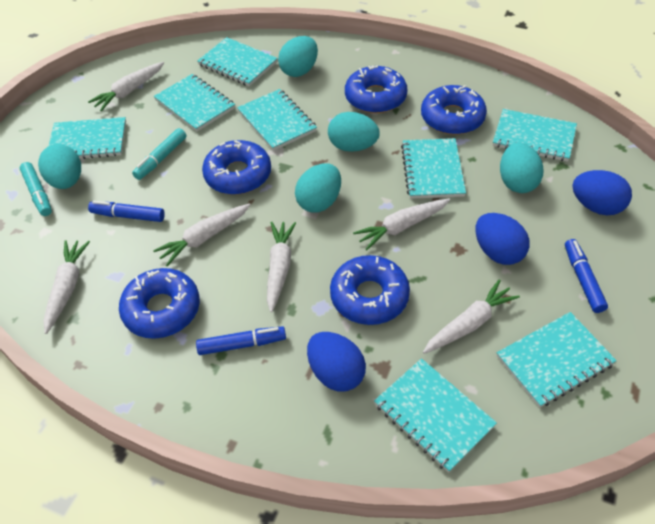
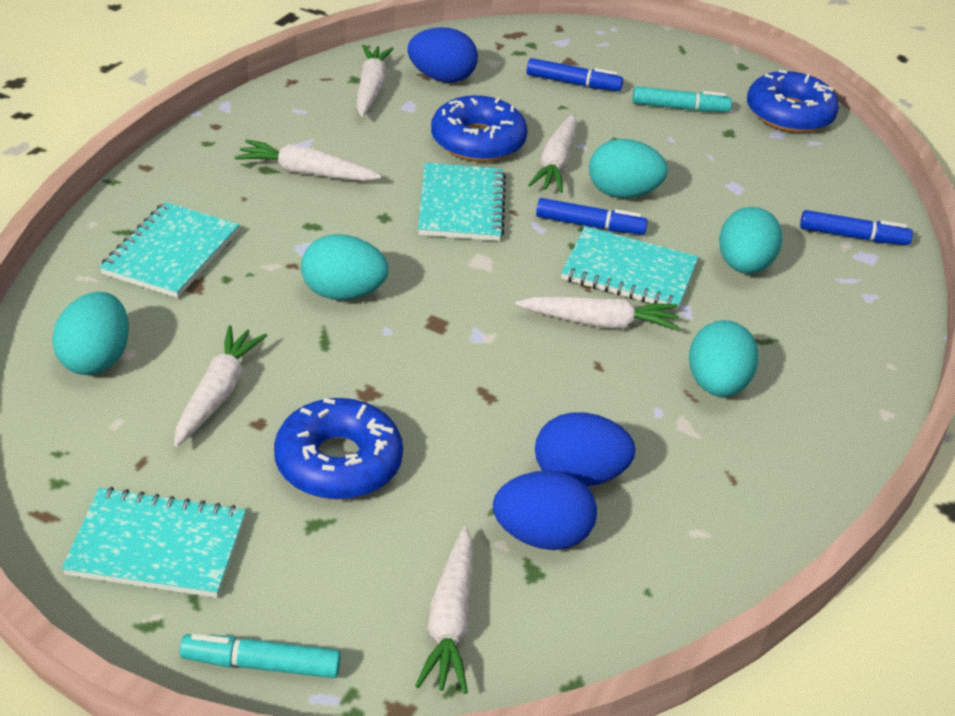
blue donut: [119,268,200,339] [202,140,271,195] [330,255,410,325] [345,66,407,113] [421,85,487,135] = 5 -> [274,398,403,500] [431,95,528,162] [747,70,839,133] = 3
turquoise notebook: [49,117,126,159] [154,74,235,132] [197,37,278,86] [237,89,317,151] [374,358,497,473] [401,138,466,199] [493,109,577,162] [497,312,617,408] = 8 -> [62,487,246,598] [99,202,239,298] [418,163,506,241] [561,226,698,310] = 4

